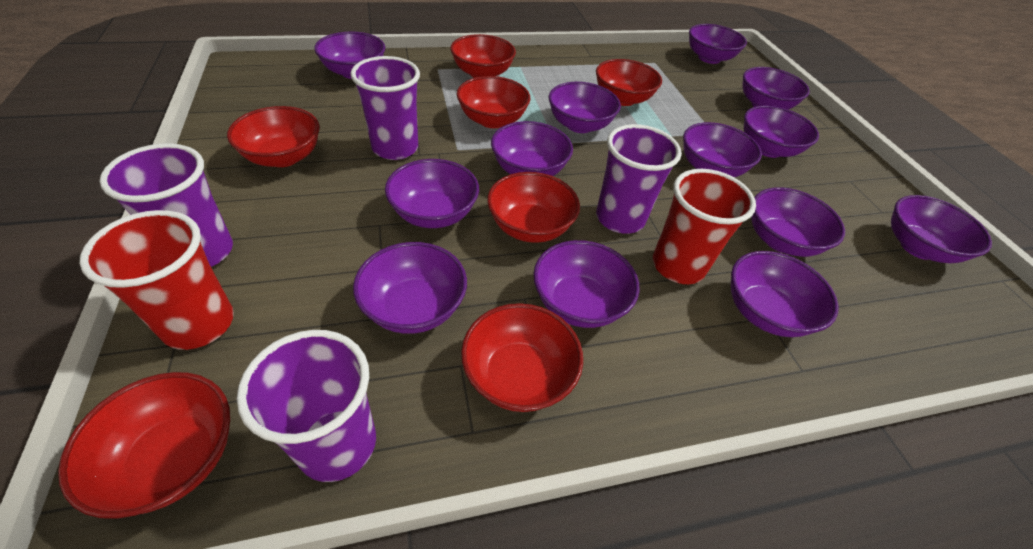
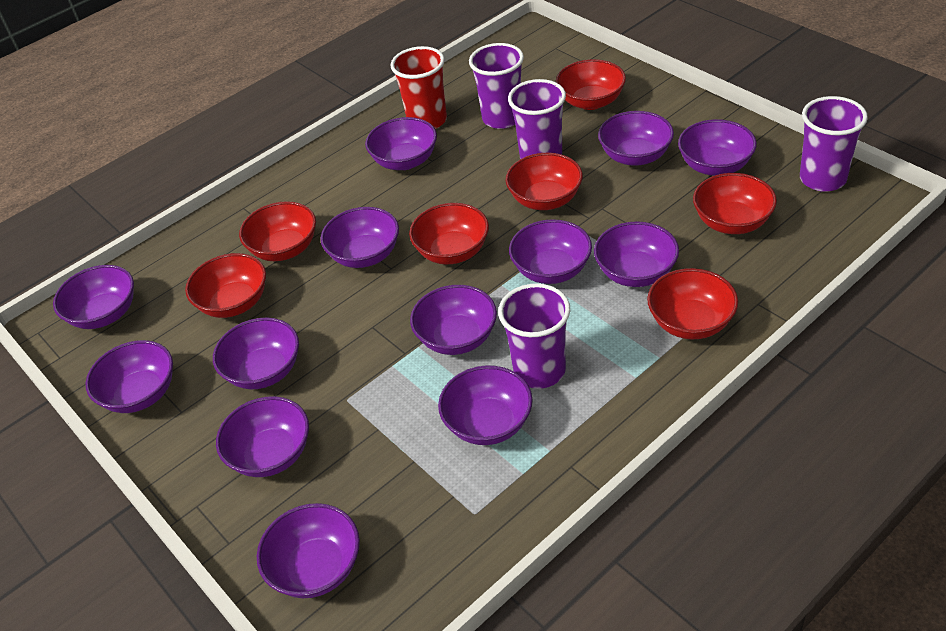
red cup: [79,210,234,350] [653,169,756,284] = 2 -> [390,46,447,129] = 1

